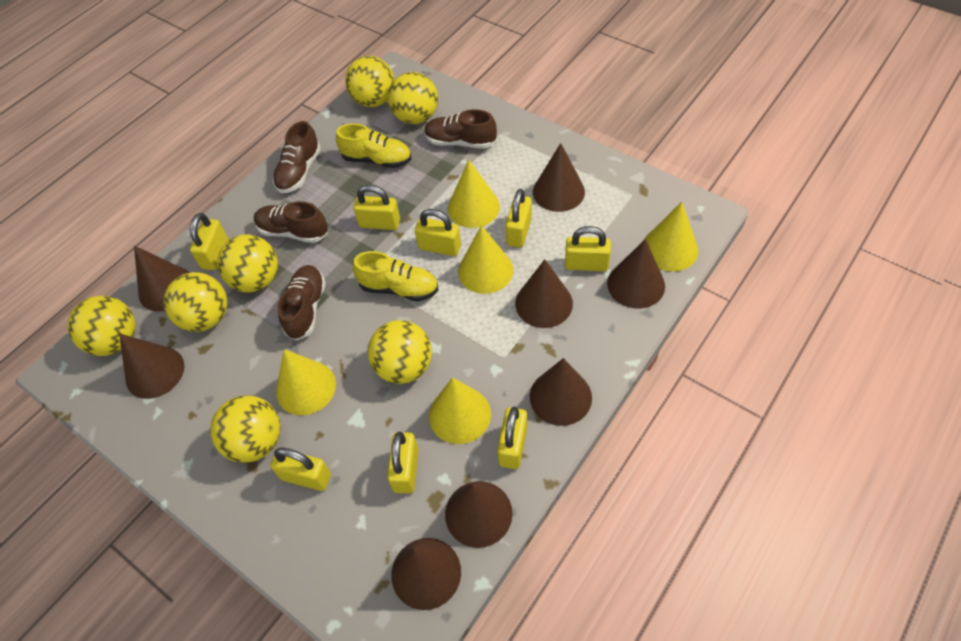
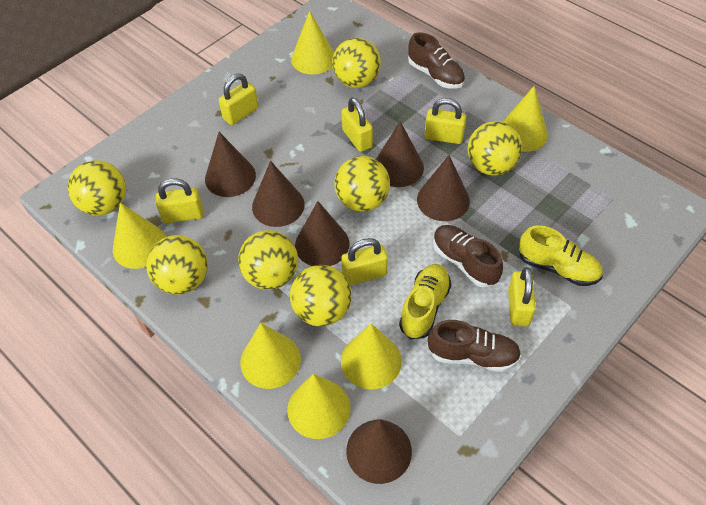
brown cone: [119,333,184,399] [134,245,189,312] [391,538,461,610] [445,481,512,548] [515,259,573,328] [530,358,592,426] [533,143,585,212] [607,239,665,309] = 8 -> [205,132,256,197] [252,161,305,227] [295,201,349,266] [346,419,412,484] [376,121,424,187] [417,155,470,221] = 6
brown shoe: [254,201,328,243] [273,121,321,193] [277,265,326,340] [424,109,497,149] = 4 -> [408,32,465,89] [428,320,521,372] [433,225,503,288] = 3
yellow cone: [276,349,336,415] [429,377,491,444] [448,160,500,228] [458,225,513,294] [643,202,698,272] = 5 -> [113,203,166,269] [240,323,301,389] [287,374,351,439] [291,11,334,75] [341,323,402,390] [503,86,548,152] = 6
yellow padlock: [190,213,229,270] [270,448,331,491] [353,185,400,230] [387,432,419,494] [415,209,461,256] [497,407,527,469] [506,189,532,247] [565,226,611,272] = 8 -> [156,178,203,223] [219,74,259,125] [341,238,388,286] [342,98,373,152] [425,98,466,144] [508,267,536,327] = 6

